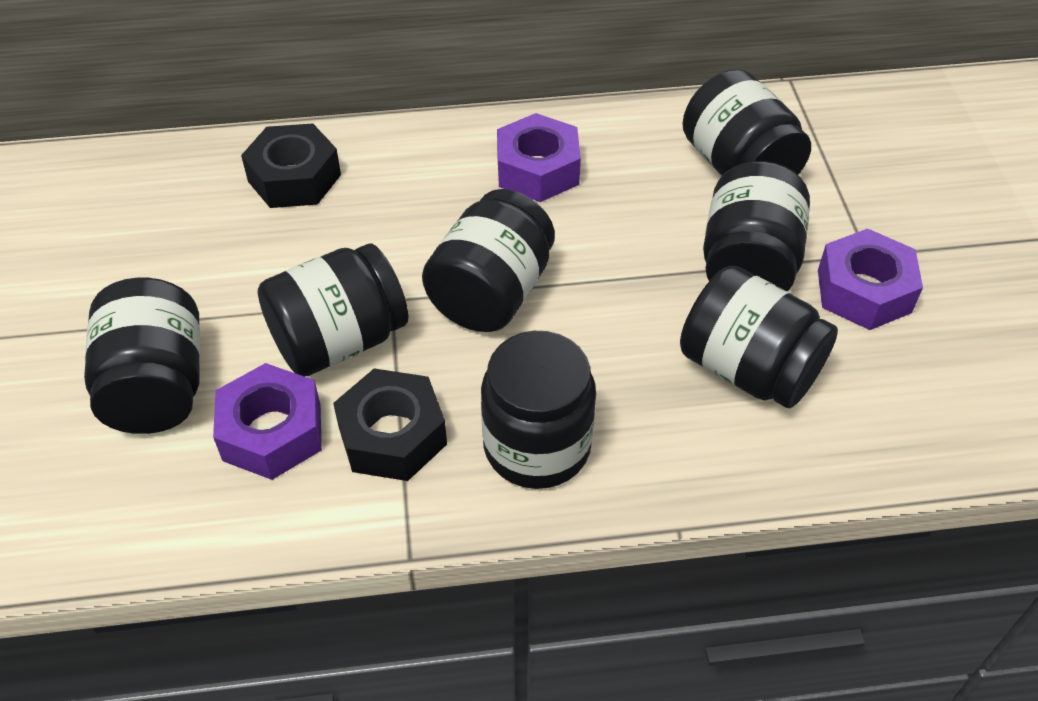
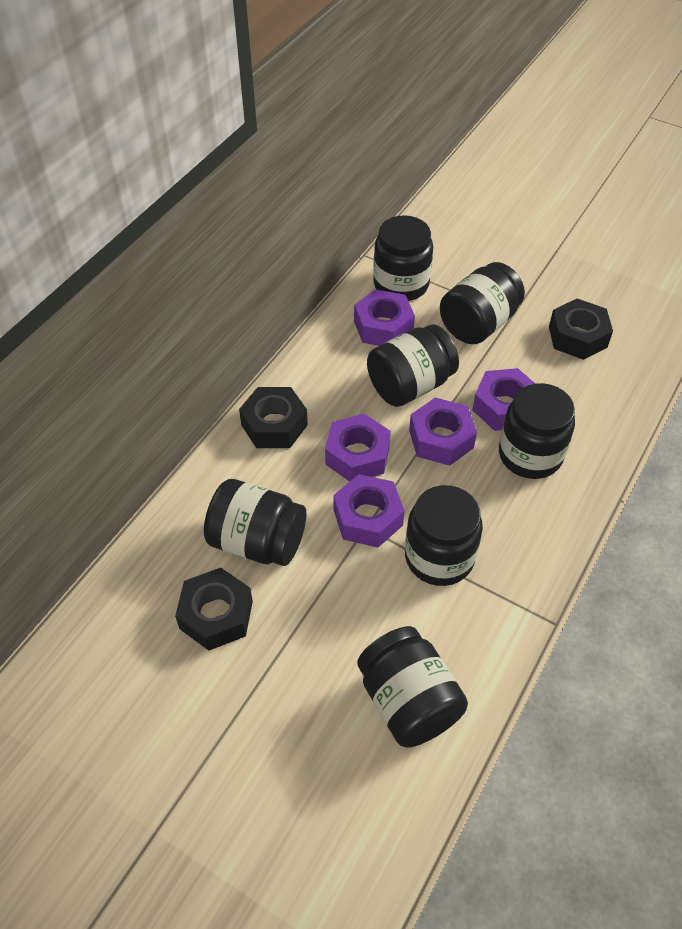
black nut: [241,123,341,208] [333,368,447,481] = 2 -> [175,568,253,651] [239,387,308,448] [549,299,613,360] = 3
purple nut: [213,363,322,480] [497,113,581,202] [818,229,923,330] = 3 -> [325,414,391,482] [333,474,405,547] [354,289,415,346] [409,397,477,466] [472,368,535,431] = 5

